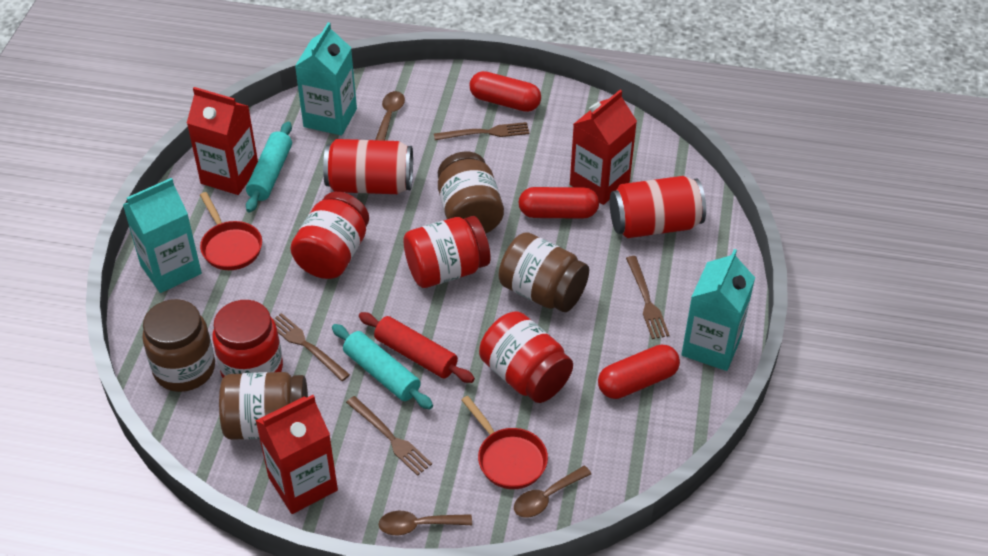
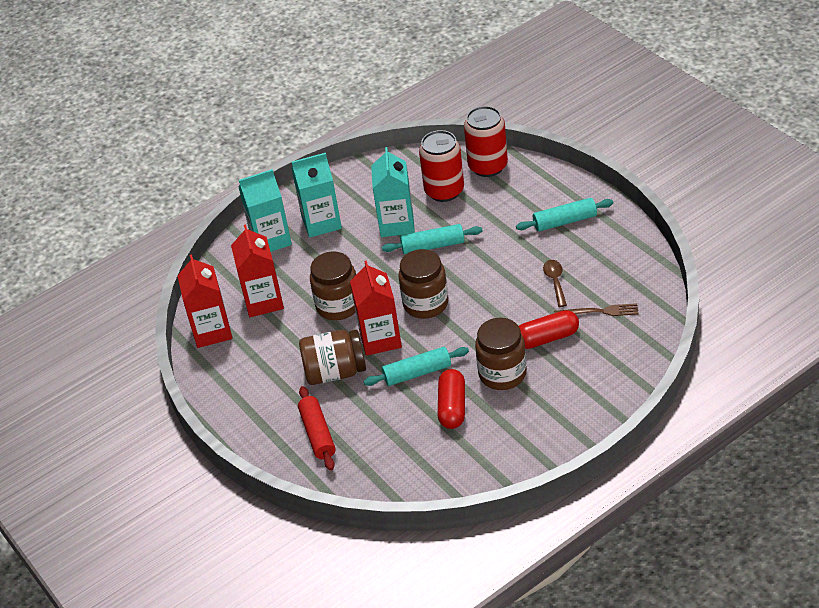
brown fork: [273,313,350,381] [346,396,432,476] [434,122,529,140] [626,256,670,339] = 4 -> [554,303,639,316] = 1
brown spoon: [375,91,405,141] [378,511,472,535] [514,466,591,518] = 3 -> [543,260,567,307] = 1
red capsule: [469,71,541,112] [518,187,599,219] [598,344,680,399] = 3 -> [438,369,465,429] [519,310,579,349] = 2
red jar: [213,300,283,378] [290,192,369,279] [403,216,490,288] [479,311,573,403] = 4 -> none = 0
red pan: [200,192,262,270] [462,396,548,489] = 2 -> none = 0
turquoise rolling pin: [246,121,292,213] [332,324,433,409] = 2 -> [363,347,469,386] [382,224,483,254] [516,198,613,231] = 3

